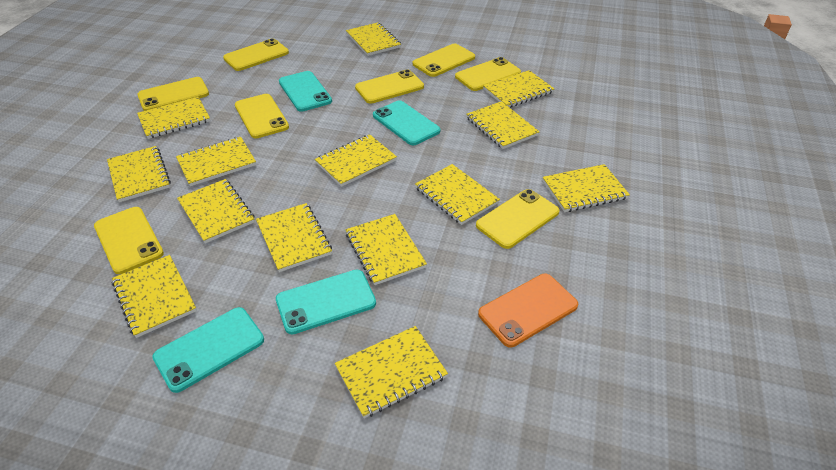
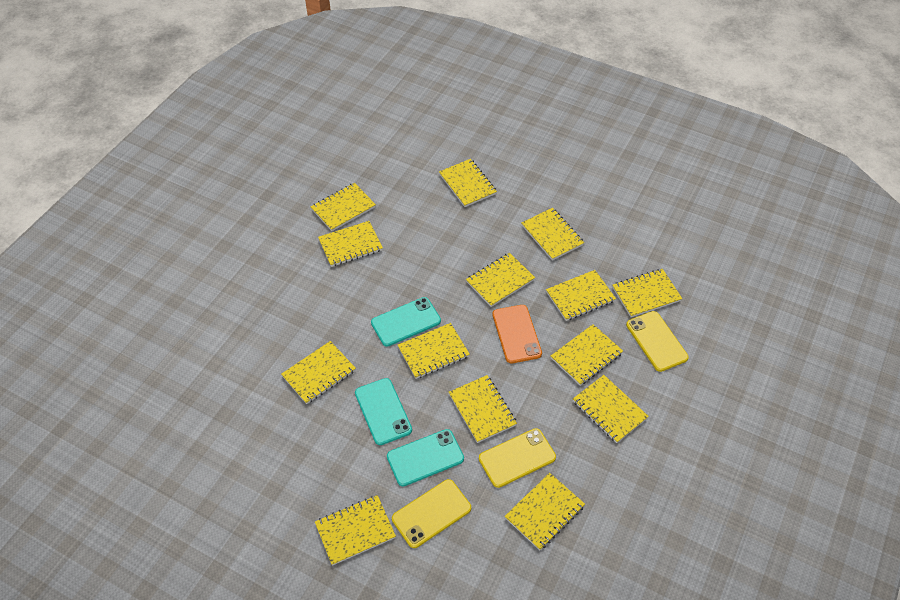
turquoise phone: [152,307,264,393] [276,270,376,334] [279,71,332,112] [373,100,441,145] = 4 -> [355,378,412,445] [371,297,441,347] [387,429,464,486] = 3
yellow phone: [94,207,164,274] [137,77,209,111] [223,38,289,71] [235,94,289,138] [355,69,424,104] [413,44,475,77] [455,57,521,91] [476,189,559,249] = 8 -> [392,479,471,548] [479,428,556,488] [626,311,689,372] = 3

